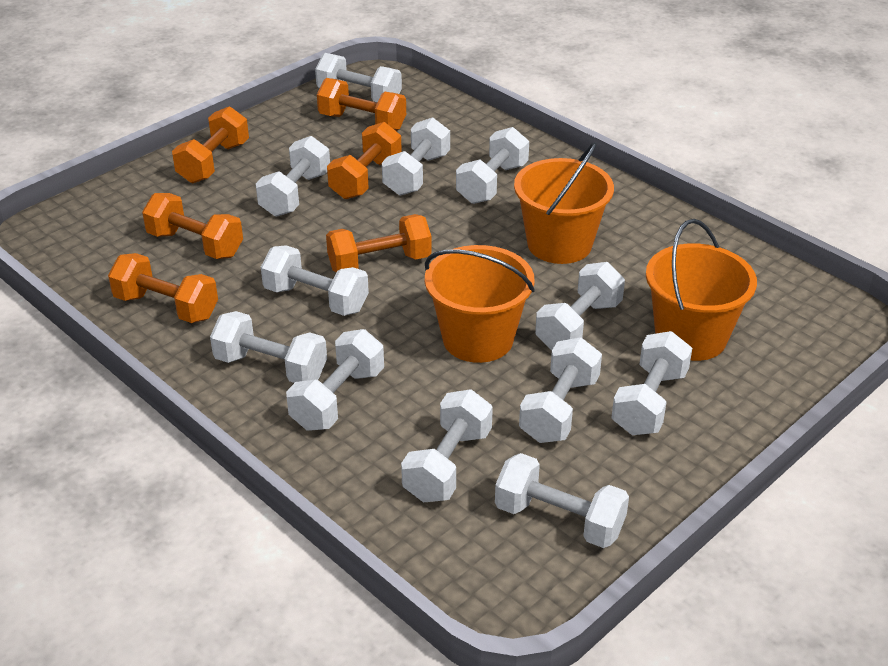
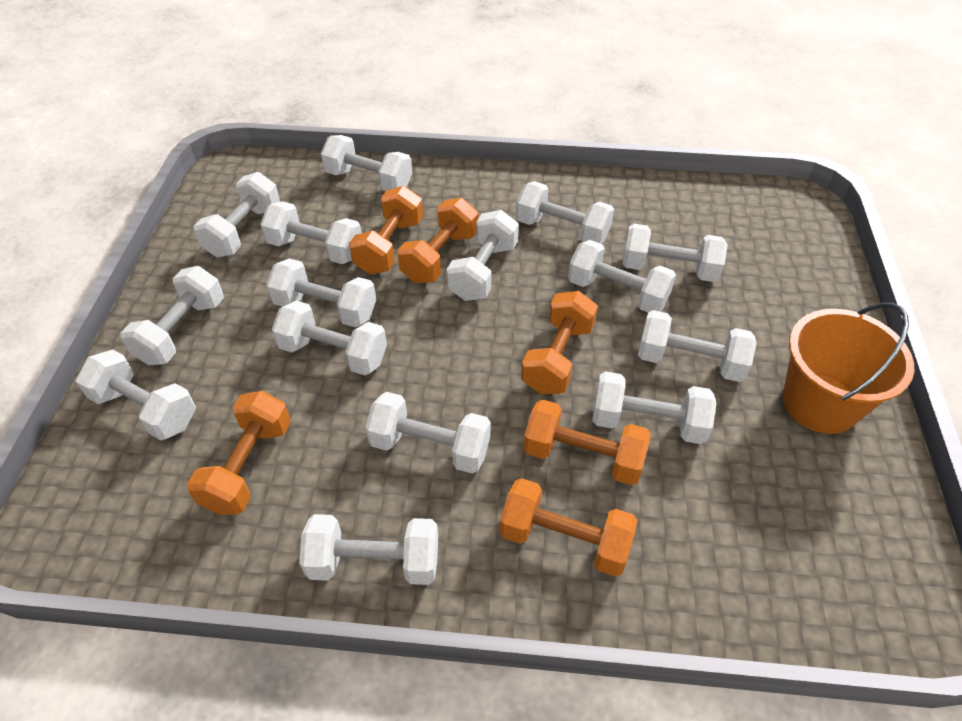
orange bucket: [425,245,535,363] [514,142,614,264] [646,219,757,361] = 3 -> [783,303,914,434] = 1
white dumbbell: [210,311,327,383] [256,136,330,217] [261,245,369,316] [286,329,384,431] [315,53,402,102] [382,117,450,196] [401,389,493,503] [456,127,529,204] [495,453,629,548] [519,337,602,443] [535,262,625,350] [611,331,692,435] = 12 -> [76,349,196,440] [120,266,224,365] [193,172,280,257] [260,201,362,264] [266,258,376,328] [272,301,387,375] [299,514,438,585] [321,135,412,191] [365,392,491,474] [447,210,519,301] [516,181,614,244] [568,240,676,312] [592,371,717,444] [622,224,728,282] [638,310,757,382] = 15

